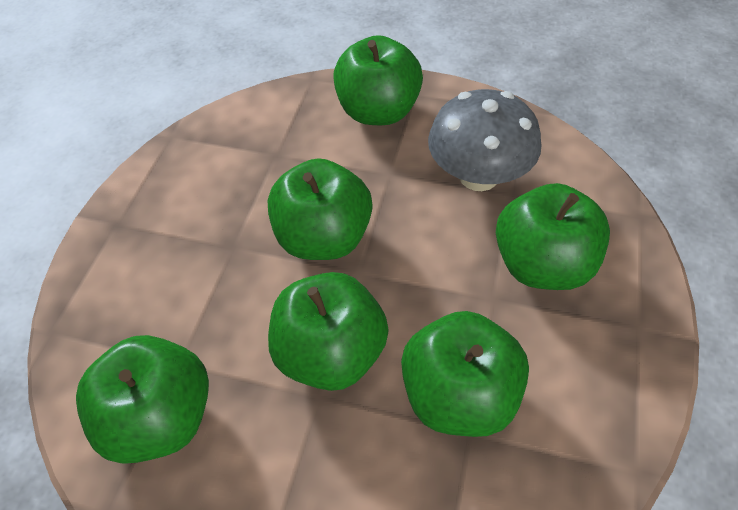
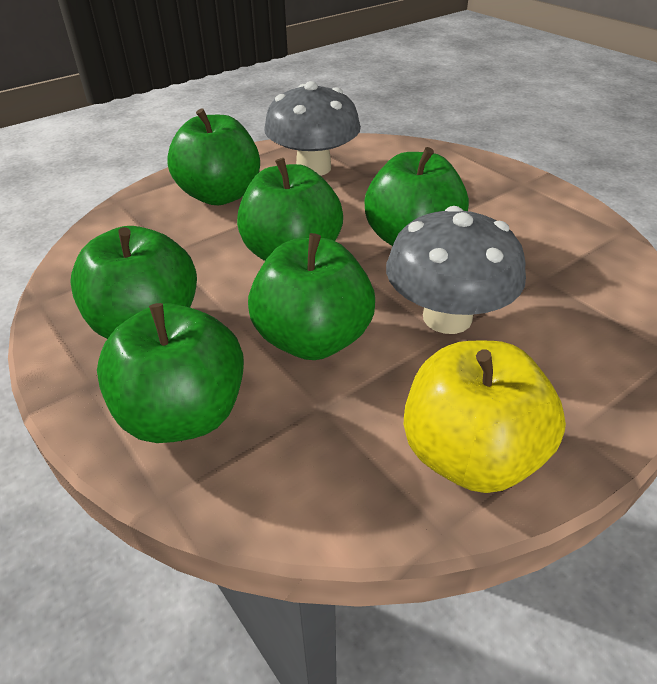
grey mushroom: [428,89,541,191] = 1 -> [264,81,361,176] [386,206,526,334] = 2
yellow apple: none = 0 -> [404,341,566,493] = 1

